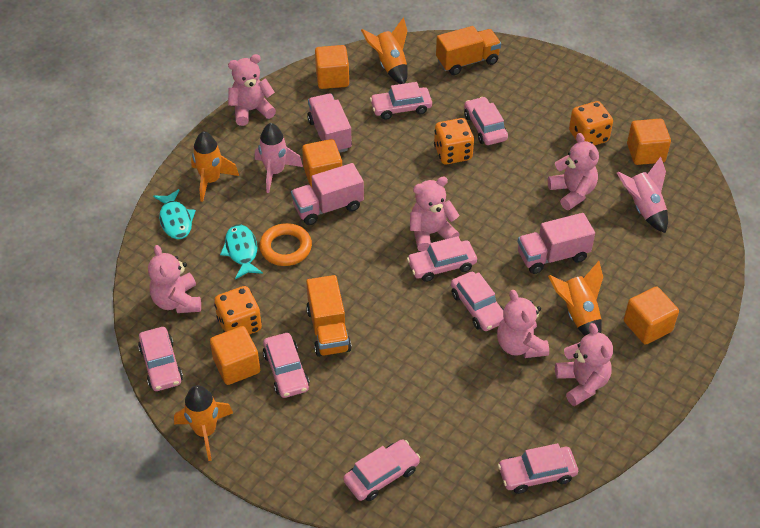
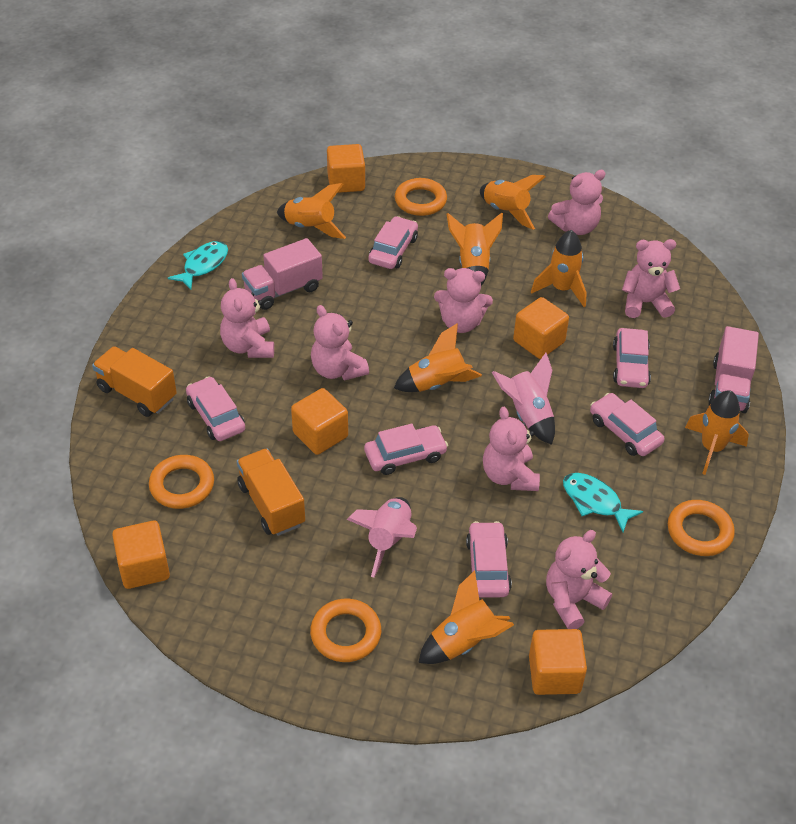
orange dice: [214,286,262,335] [434,118,474,164] [569,101,613,145] = 3 -> none = 0
orange ring: [259,223,312,266] = 1 -> [149,455,214,509] [310,599,381,662] [395,178,447,216] [668,500,735,556] = 4
orange rocket: [174,385,233,461] [191,131,239,202] [361,18,408,84] [548,261,603,336] = 4 -> [277,183,346,239] [394,323,482,392] [418,570,514,664] [446,213,503,286] [480,175,545,230] [531,230,587,307] [685,390,749,475] = 7
pink car: [138,327,183,391] [263,333,310,398] [343,439,420,501] [370,82,432,120] [407,236,477,282] [451,272,504,331] [464,97,508,145] [498,443,578,494] = 8 -> [186,376,245,441] [364,424,448,475] [368,216,418,269] [466,521,512,598] [590,393,664,456] [613,328,651,388] = 6
pink teddy bear: [148,245,201,313] [228,54,276,126] [410,176,460,251] [497,290,549,358] [547,133,599,210] [555,323,613,406] = 6 -> [220,278,274,358] [311,305,369,381] [434,268,493,333] [483,407,540,491] [546,530,612,629] [548,170,605,235] [622,239,680,318] = 7
pink truck: [291,163,364,225] [307,94,352,153] [517,213,595,274] = 3 -> [242,238,323,310] [708,326,759,413] = 2

